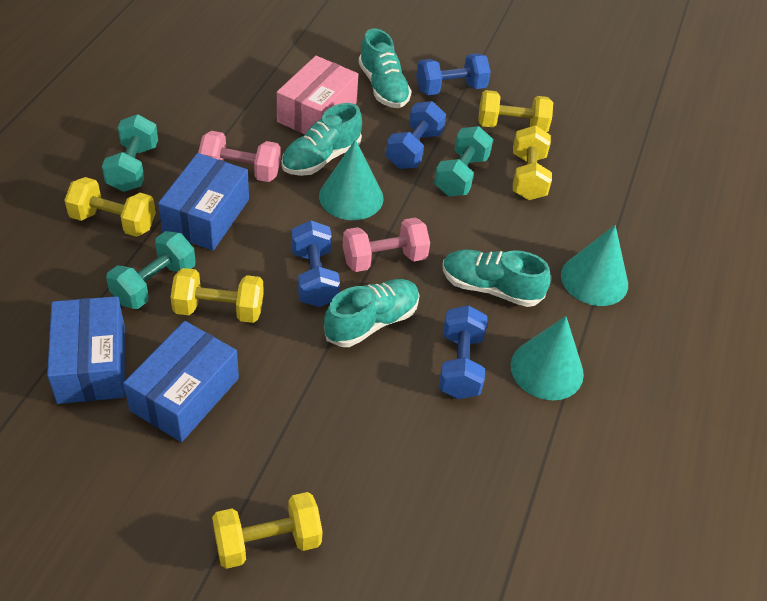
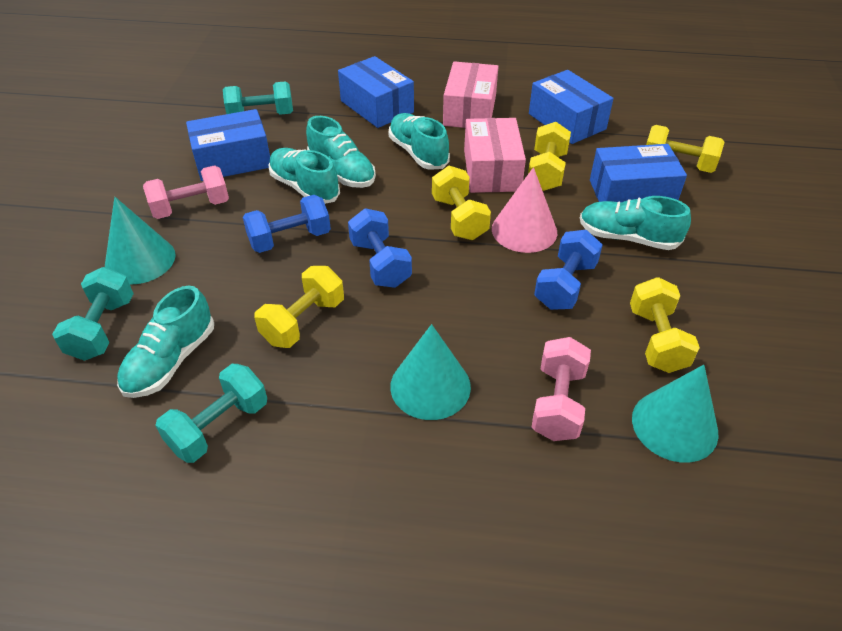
blue box: [47,296,125,404] [123,321,239,442] [158,153,249,251] = 3 -> [186,109,270,181] [338,56,414,128] [529,70,613,144] [590,144,687,203] = 4
blue dumbbell: [291,220,340,307] [386,101,446,169] [416,53,491,95] [439,305,487,399] = 4 -> [243,195,331,253] [348,208,412,288] [534,230,603,310] = 3
pink box: [277,56,358,134] = 1 -> [443,61,499,128] [464,118,526,193] = 2
pink cone: none = 0 -> [492,167,557,253] = 1
turquoise shoe: [281,103,362,176] [324,279,420,347] [359,29,411,108] [443,249,551,307] = 4 -> [117,286,214,398] [269,148,340,204] [306,116,376,188] [389,113,450,170] [580,196,691,250] = 5

